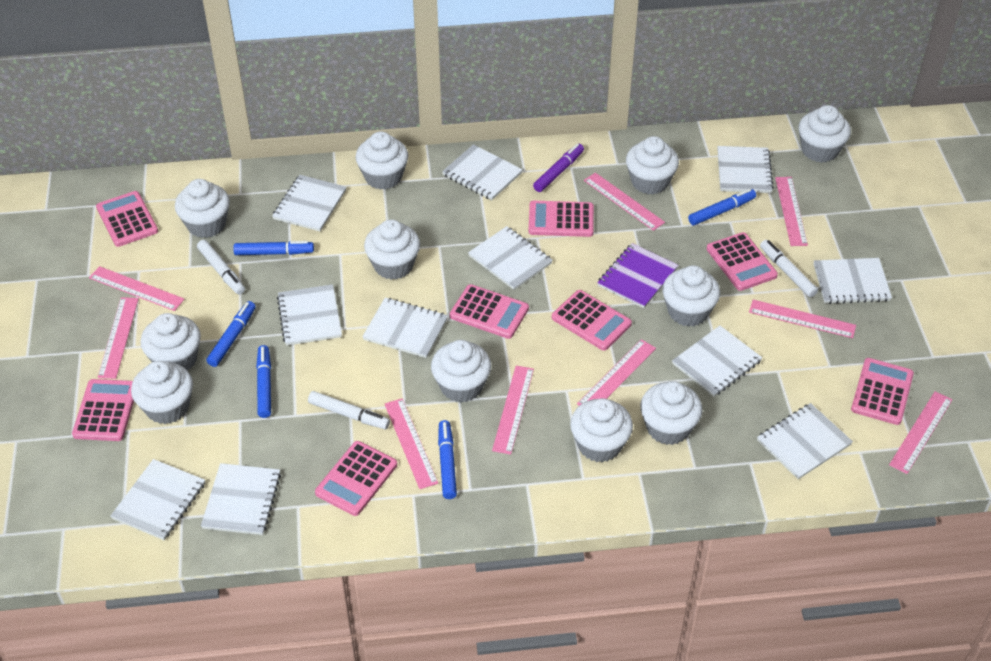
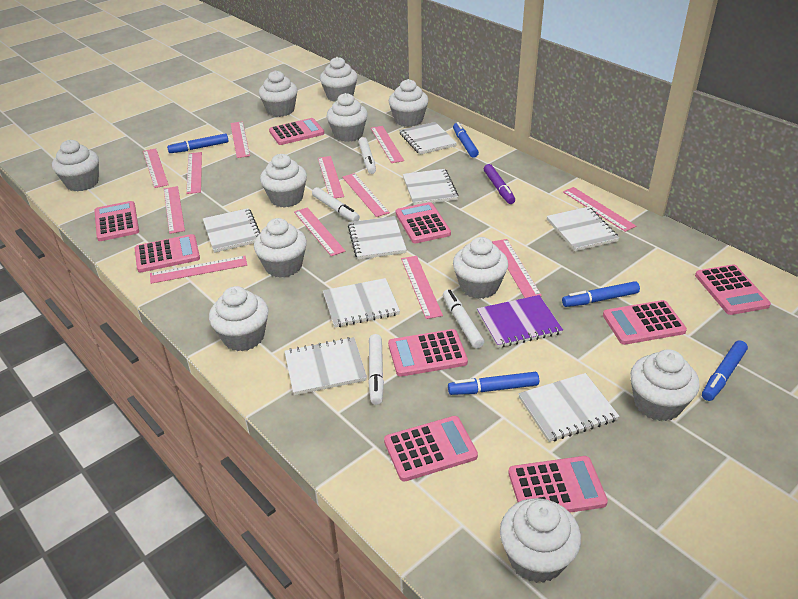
pink calculator: [72,379,134,441] [96,191,158,247] [315,441,397,516] [450,284,529,339] [529,201,594,237] [552,290,632,351] [707,232,778,291] [851,358,914,425] = 8 -> [94,201,139,241] [135,234,200,272] [269,118,324,145] [384,416,478,482] [388,329,468,377] [396,202,451,243] [508,456,608,513] [603,300,687,345] [695,265,771,315] = 9
pink ruler: [89,266,184,311] [98,297,139,379] [385,399,438,489] [492,366,534,455] [577,339,656,406] [584,173,665,231] [749,300,856,338] [775,177,808,246] [889,391,952,474] = 9 -> [143,148,169,188] [150,256,247,284] [164,186,185,234] [186,152,202,194] [230,121,250,158] [294,207,345,256] [318,156,344,198] [342,173,390,217] [371,126,404,163] [401,256,443,319] [492,239,542,298] [563,187,636,232] = 12
white marker: [197,240,245,294] [308,391,390,429] [760,240,818,297] = 3 -> [312,187,360,222] [358,137,376,174] [368,334,384,405] [443,289,484,349] = 4
white notebook: [111,459,205,540] [201,463,281,535] [272,175,346,231] [277,284,342,346] [362,298,448,358] [442,144,523,200] [468,226,553,290] [672,326,762,396] [717,146,774,193] [757,403,853,479] [813,258,892,304] = 11 -> [203,208,261,253] [284,337,367,395] [323,278,400,327] [348,216,407,259] [399,122,457,155] [403,169,458,205] [518,373,620,442] [547,207,619,251] = 8

